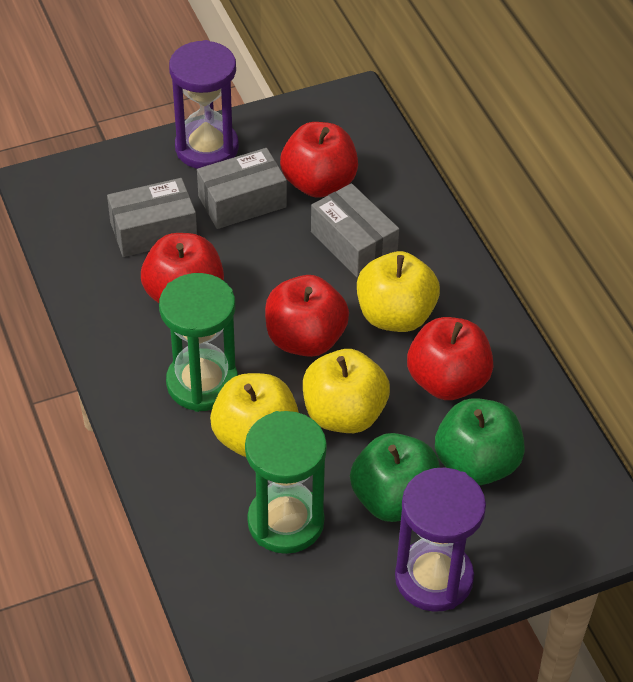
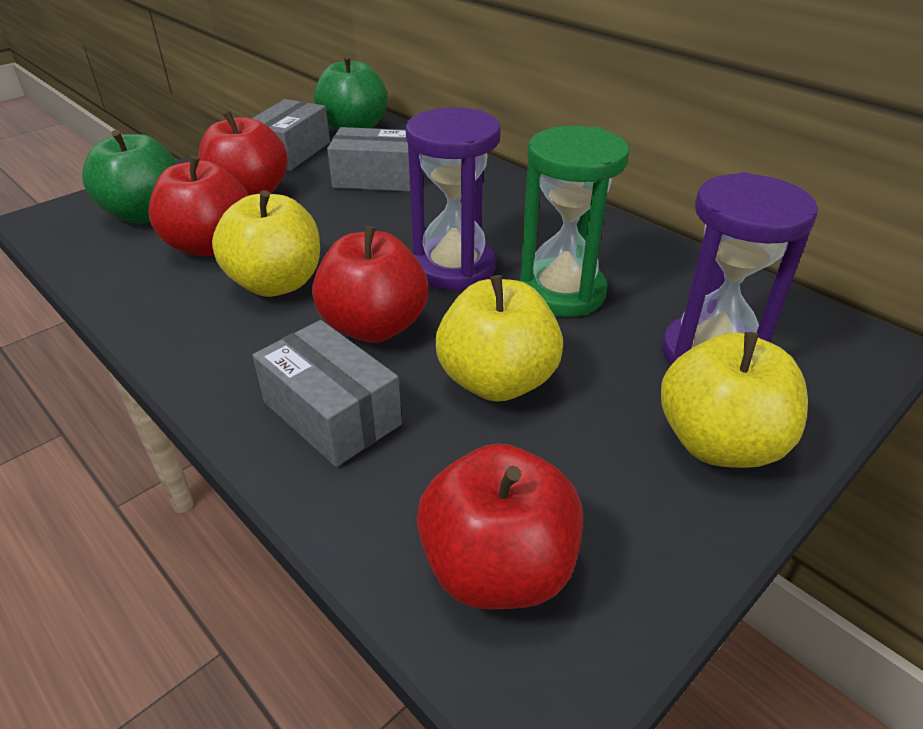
green hourglass: [159,273,238,412] [245,411,327,554] = 2 -> [520,126,629,317] = 1

